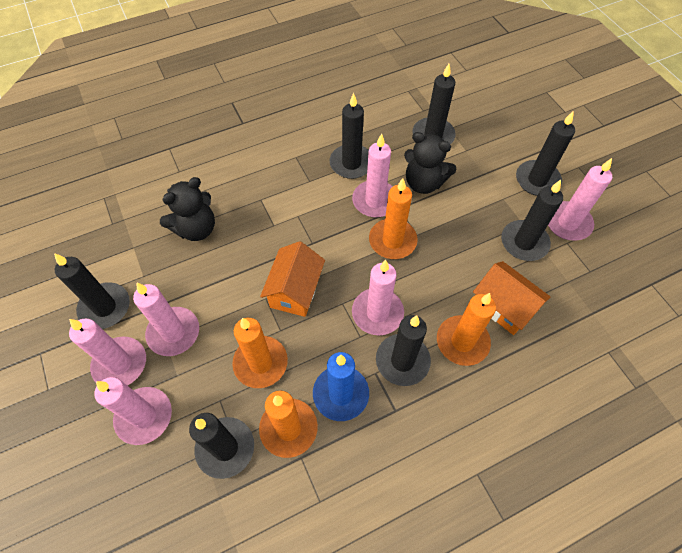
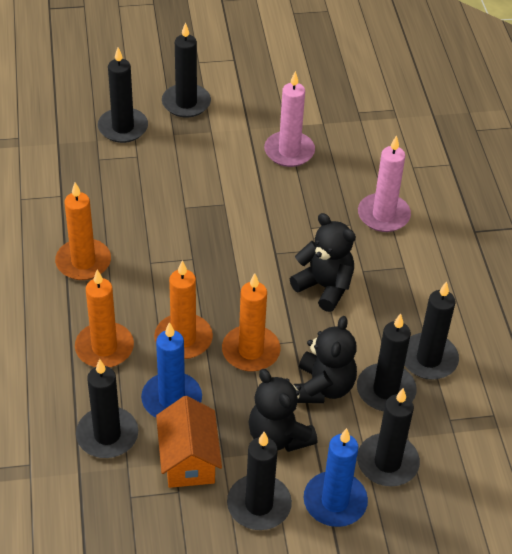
black teddy bear: [160,177,215,241] [404,132,457,194] = 2 -> [248,369,317,452] [290,213,356,312] [294,316,357,403] = 3
blue candle: [313,352,369,421] = 1 -> [141,322,202,417] [303,428,368,527] = 2
orange house: [260,241,325,317] [473,261,550,335] = 2 -> [156,396,222,488] = 1
pink candle: [69,319,146,386] [94,377,172,445] [133,283,199,356] [352,134,393,217] [352,260,404,335] [548,158,612,241] = 6 -> [264,71,315,167] [358,135,411,232] = 2

